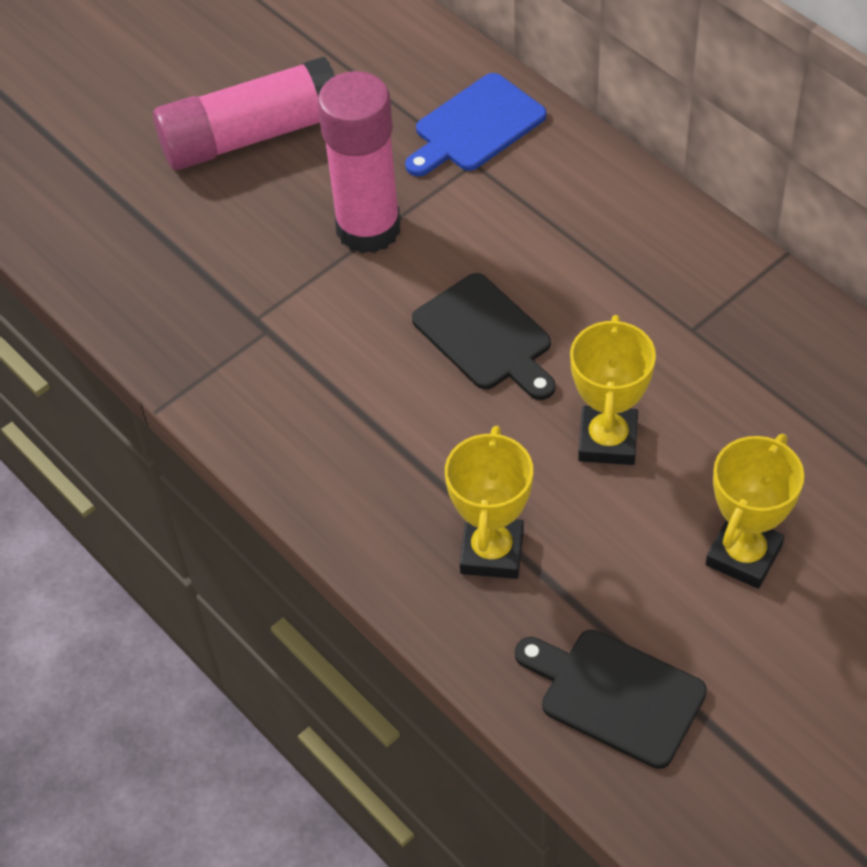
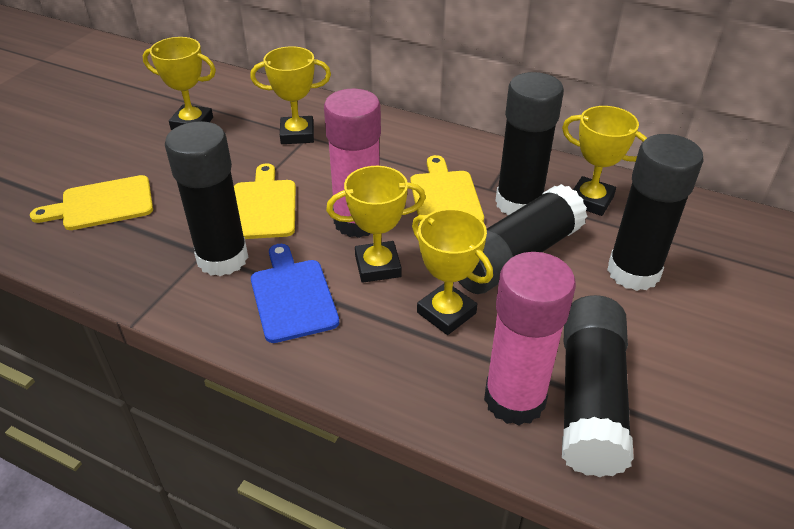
black cutting board: [412,273,556,400] [515,630,707,769] = 2 -> none = 0
black glue stick: none = 0 -> [165,121,248,276] [458,184,588,294] [495,72,564,215] [562,295,634,477] [607,134,704,291] = 5
yellow cutting board: none = 0 -> [30,175,153,230] [234,163,296,239] [410,155,484,223] = 3
yellow trophy: [445,426,533,579] [570,315,656,465] [706,434,804,589] = 3 -> [143,37,216,130] [250,46,331,144] [326,166,426,283] [412,209,493,335] [562,106,647,216] = 5

